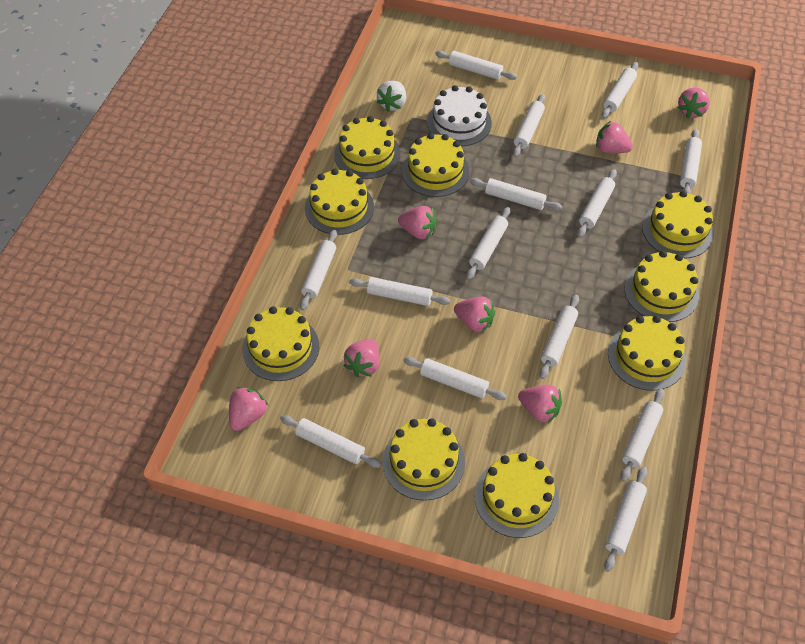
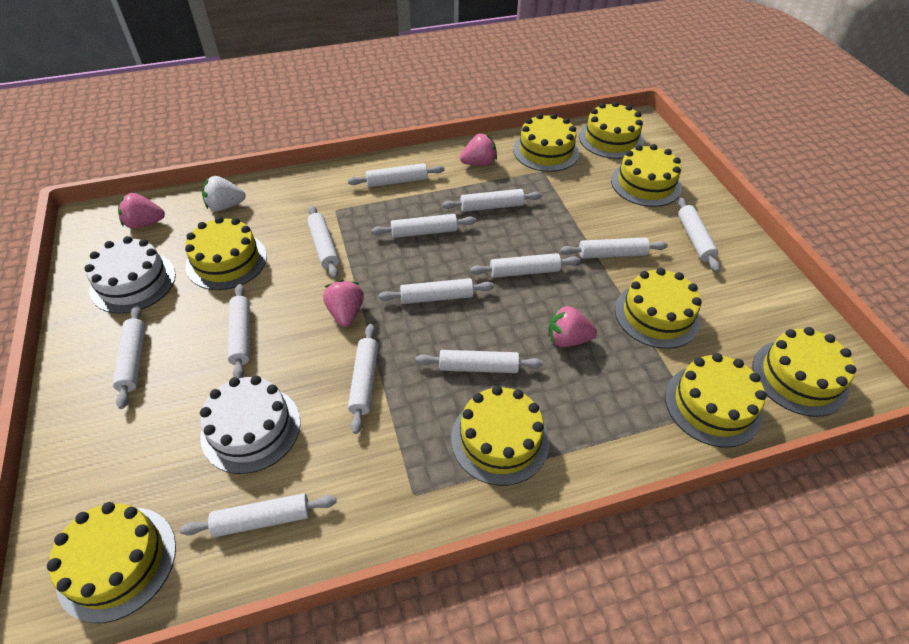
pink strawberry: [229,386,268,431] [344,339,380,377] [398,206,437,239] [454,297,495,332] [518,385,562,423] [596,121,633,153] [677,87,710,119] = 7 -> [118,193,165,229] [323,280,364,327] [460,133,497,166] [548,305,597,347] = 4
white cake: [427,85,492,146] = 1 -> [85,236,176,314] [200,376,301,474] = 2
white rolling pin: [280,415,381,468] [300,230,337,310] [349,277,451,306] [403,357,507,400] [435,51,517,80] [466,207,510,280] [470,178,563,211] [513,94,545,157] [540,295,579,379] [577,169,617,237] [602,62,639,119] [604,466,647,572] [620,389,665,482] [680,129,702,194] = 14 -> [113,306,145,409] [180,493,337,537] [227,284,250,378] [307,205,339,279] [348,163,445,187] [348,324,378,434] [371,214,476,238] [379,278,494,304] [416,350,543,373] [442,189,542,212] [470,253,580,278] [560,237,668,259] [677,197,720,272] = 13

